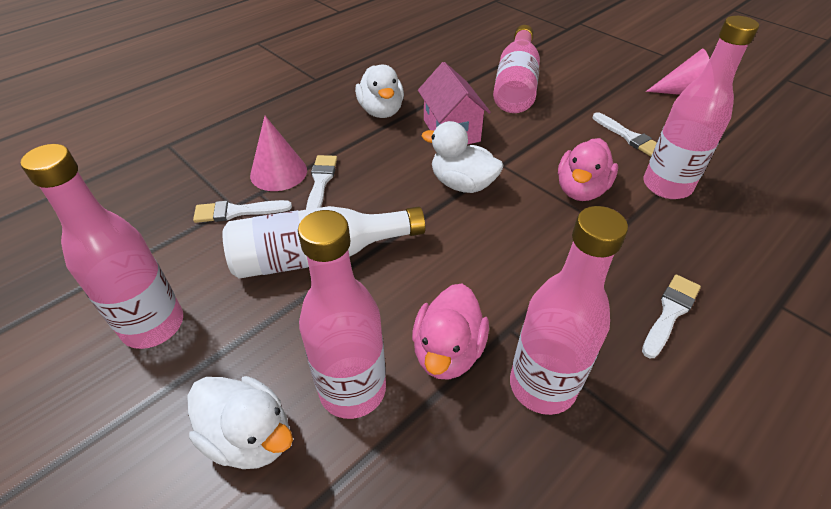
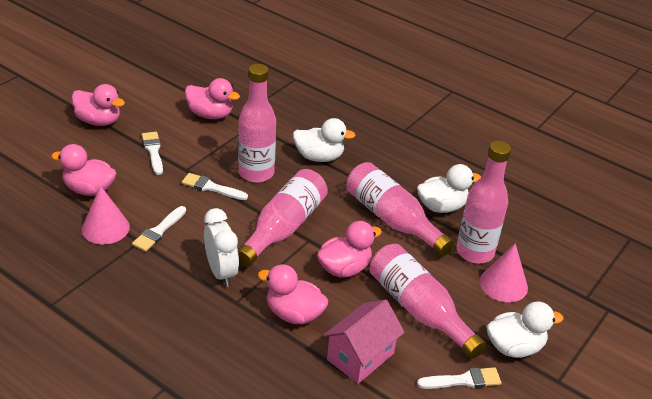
pink duck: [412,284,489,380] [558,138,618,201] = 2 -> [51,144,117,196] [71,84,125,126] [185,78,240,119] [258,264,328,324] [317,221,382,278] = 5
white bottle: [222,206,425,279] = 1 -> none = 0
white clock: none = 0 -> [204,208,239,287] = 1

